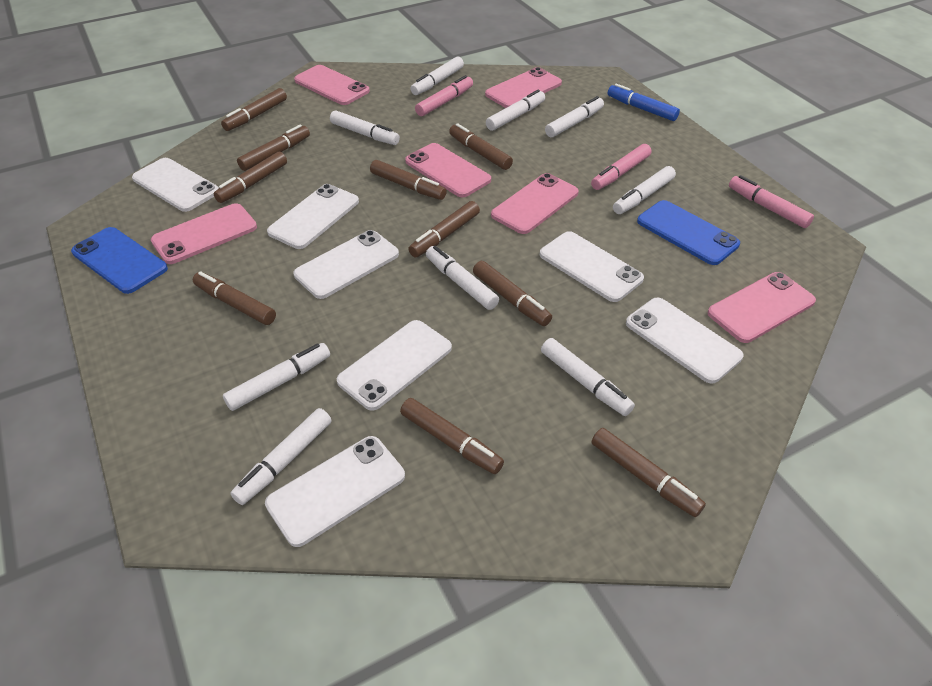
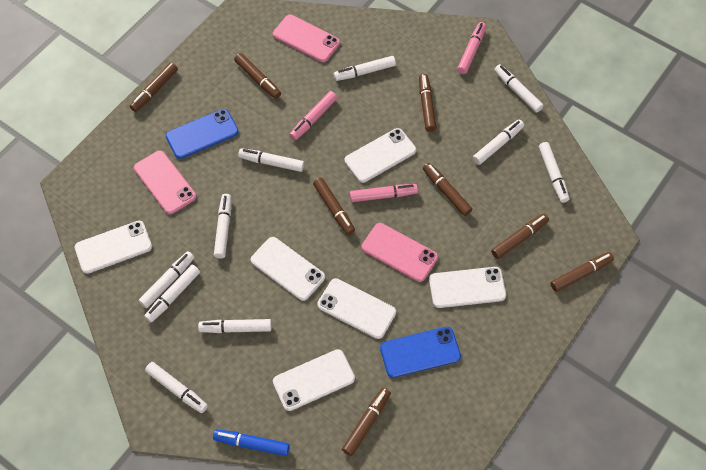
brown marker: [193,271,276,325] [214,151,287,203] [221,88,287,131] [237,125,310,171] [370,160,447,200] [400,398,504,474] [409,201,480,258] [449,123,513,170] [473,261,552,326] [592,428,706,517] = 10 -> [130,62,178,112] [234,53,281,99] [313,178,355,235] [342,388,391,456] [419,74,436,132] [423,163,473,216] [491,214,549,259] [550,252,614,292] = 8
pink phone: [151,203,257,264] [294,65,370,105] [405,143,491,197] [485,67,562,108] [491,173,579,234] [708,272,816,343] = 6 -> [134,150,196,214] [273,15,340,62] [362,223,438,282] = 3
white marker: [223,343,330,411] [230,408,332,505] [330,110,400,145] [410,57,464,95] [426,246,499,310] [486,90,545,131] [541,338,635,416] [545,96,604,138] [613,166,676,214] = 9 -> [138,251,194,308] [144,265,200,323] [145,362,208,413] [198,319,272,333] [214,194,231,258] [238,148,304,172] [334,56,396,81] [473,120,524,165] [494,64,544,113] [539,142,570,203] = 10
white phone: [132,158,219,212] [265,436,405,547] [267,184,359,249] [293,230,399,299] [337,320,452,411] [540,231,644,302] [626,298,743,384] = 7 -> [75,221,152,274] [251,237,325,301] [273,349,355,411] [317,278,396,339] [344,128,416,183] [429,267,506,308] = 6

